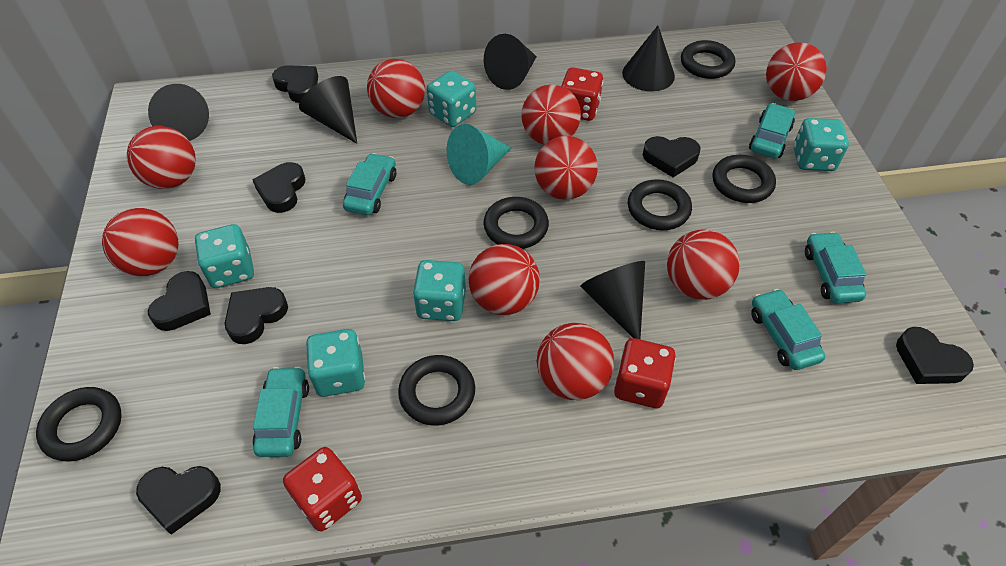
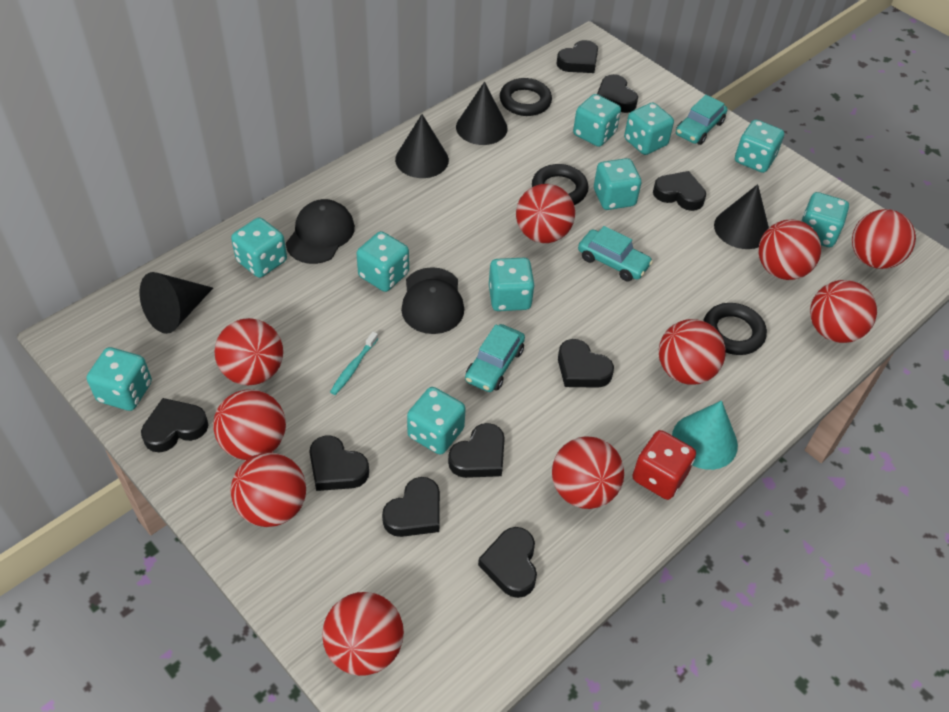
black cap: none = 0 -> [286,199,355,264] [401,267,464,334] = 2
black cone: [148,84,209,141] [299,76,357,144] [484,34,537,90] [580,261,645,339] [622,26,675,92] = 5 -> [140,272,213,334] [395,114,449,178] [456,82,508,145] [714,184,769,249] = 4
black heart: [136,466,221,535] [148,271,211,331] [225,287,288,344] [252,162,305,213] [272,65,318,103] [643,136,701,177] [896,327,974,384] = 7 -> [141,398,208,453] [309,436,369,491] [382,477,440,537] [448,423,505,478] [478,527,537,598] [557,40,598,73] [558,339,614,388] [597,74,638,113] [653,171,706,211] = 9
black ring: [36,387,122,461] [398,355,475,426] [483,197,549,249] [628,179,692,230] [681,40,735,79] [713,155,776,203] = 6 -> [500,78,552,116] [532,164,589,205] [703,303,767,355] = 3
red ball: [102,208,179,277] [127,126,196,189] [367,59,425,118] [468,244,540,315] [521,85,581,145] [534,136,598,200] [537,323,614,400] [667,229,740,300] [766,42,827,101] = 9 -> [213,389,286,460] [214,318,283,385] [231,453,306,527] [322,592,404,676] [516,184,575,243] [552,436,624,509] [659,319,726,385] [758,220,821,280] [810,280,877,343] [852,209,916,269] = 10
red dice: [283,447,362,531] [561,67,603,121] [614,338,676,408] = 3 -> [632,430,696,500] = 1
turquoise car: [253,366,309,457] [343,153,396,215] [749,103,795,158] [751,289,825,370] [805,232,866,303] = 5 -> [465,324,525,392] [578,226,653,281] [676,95,727,145] = 3
turquoise dice: [195,224,254,288] [306,329,365,397] [413,260,466,321] [427,71,476,127] [793,118,849,171] = 5 -> [87,347,152,411] [231,217,287,278] [357,231,409,292] [407,387,466,455] [489,258,535,311] [573,94,621,147] [594,158,641,210] [624,102,674,155] [735,119,784,173] [802,192,849,247] = 10
turquoise toothbrush: none = 0 -> [330,332,378,395] = 1

